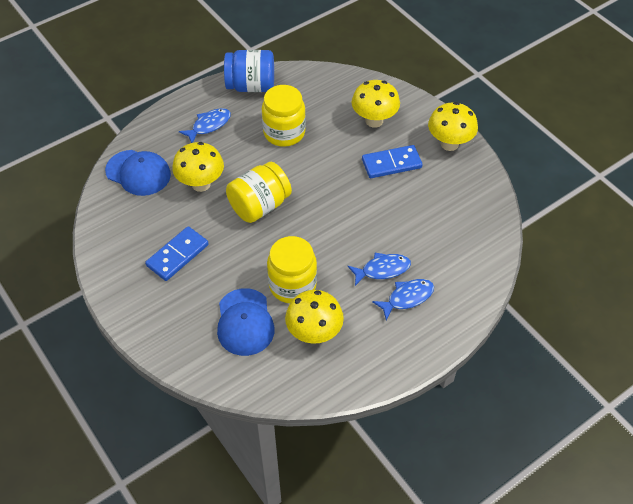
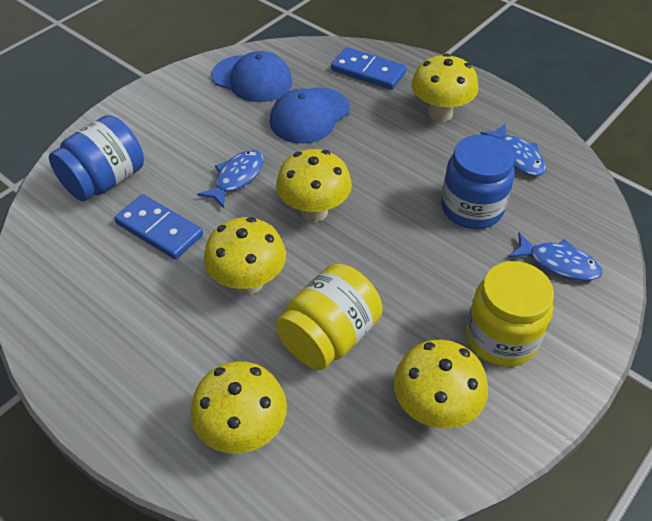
blue jar: [224,50,274,92] = 1 -> [49,115,144,201] [441,135,515,229] = 2
yellow jar: [226,162,292,223] [262,85,306,147] [267,236,317,303] = 3 -> [276,264,383,370] [466,261,554,367] = 2
yellow mushroom: [172,142,224,192] [285,290,344,344] [352,80,400,128] [428,102,478,151] = 4 -> [190,361,287,454] [204,217,286,295] [276,149,352,222] [393,340,488,429] [411,53,478,122] = 5

